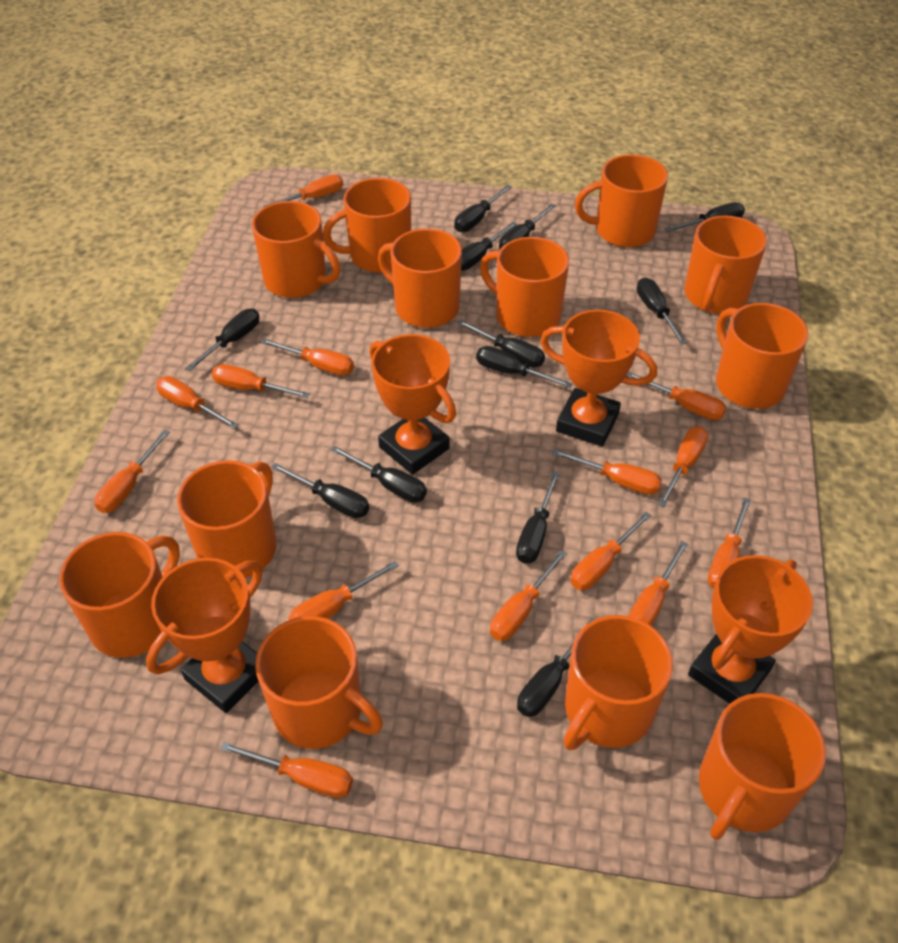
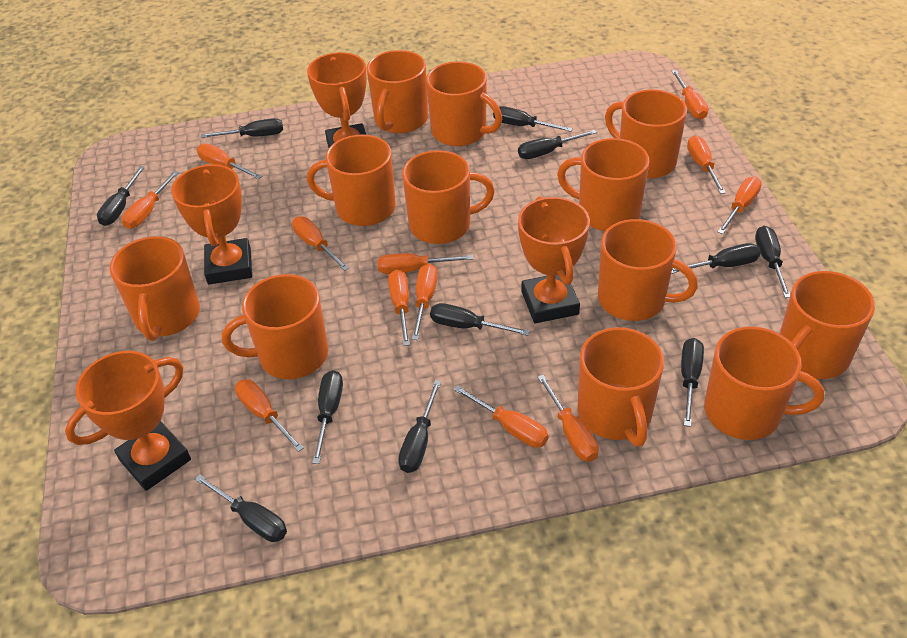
black screwdriver: [185,309,260,371] [271,463,369,518] [331,446,427,502] [454,185,512,232] [457,320,545,367] [461,222,517,271] [476,346,573,388] [499,204,556,249] [516,471,560,564] [517,618,595,717] [637,278,687,345] [665,202,745,232] = 12 -> [97,166,145,226] [195,474,287,542] [201,118,283,138] [312,370,343,464] [398,380,441,473] [430,303,530,336] [493,106,573,132] [518,130,597,159] [671,243,761,274] [681,338,704,427] [755,226,790,298] = 11
orange screwdriver: [94,430,170,513] [156,376,239,429] [212,364,310,398] [220,742,353,798] [261,338,354,376] [263,174,343,207] [289,560,399,620] [490,550,567,641] [552,449,662,495] [570,512,652,590] [626,372,727,420] [628,541,688,626] [658,427,708,507] [708,498,751,589] = 14 -> [122,171,179,229] [197,144,262,179] [235,379,304,452] [292,216,349,271] [377,253,473,274] [388,270,410,346] [412,264,438,340] [454,385,549,448] [537,375,599,462] [672,70,709,119] [687,135,726,194] [718,177,762,234] = 12

